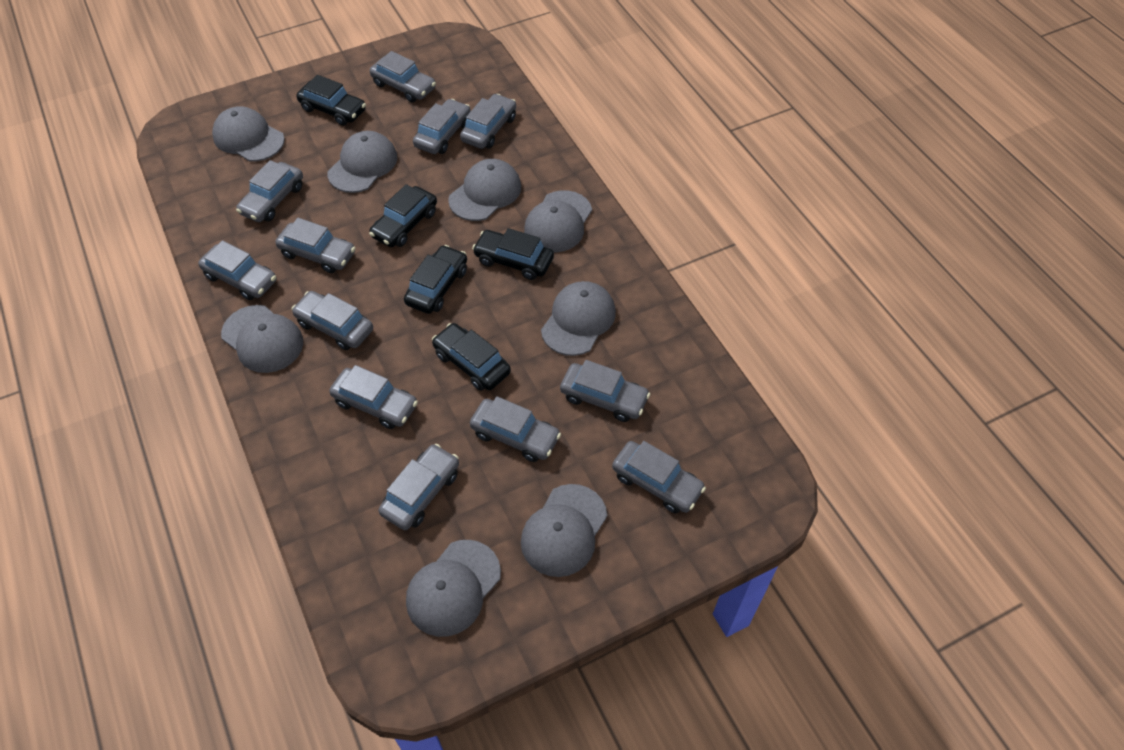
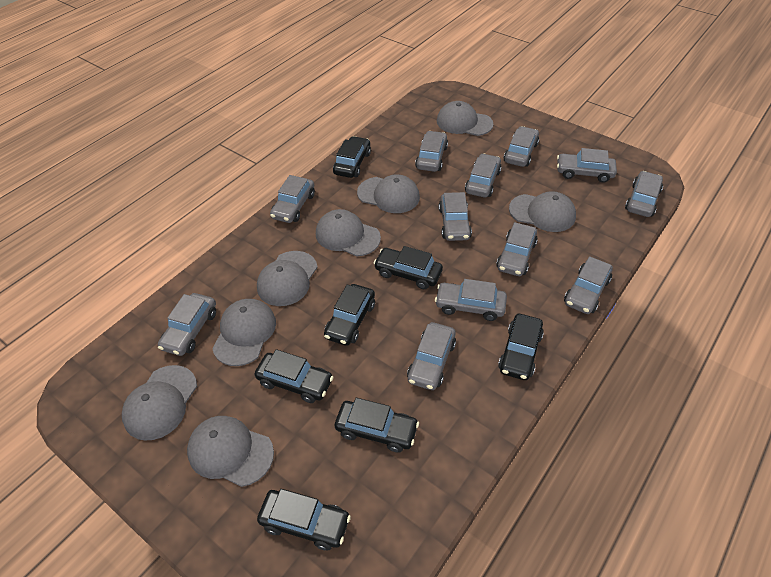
black car: [297,75,366,126] [369,184,437,247] [404,245,467,314] [432,323,511,391] [472,228,554,280] = 5 -> [255,349,333,403] [257,489,351,550] [324,284,375,346] [333,136,371,178] [335,398,419,453] [374,246,443,289] [498,314,544,380] = 7

